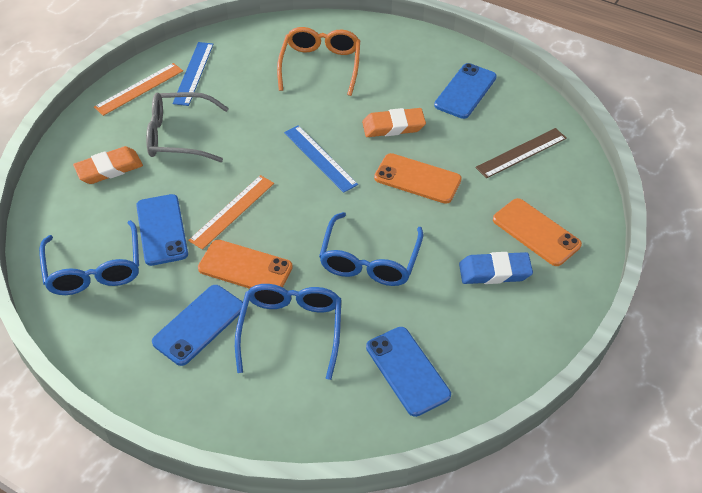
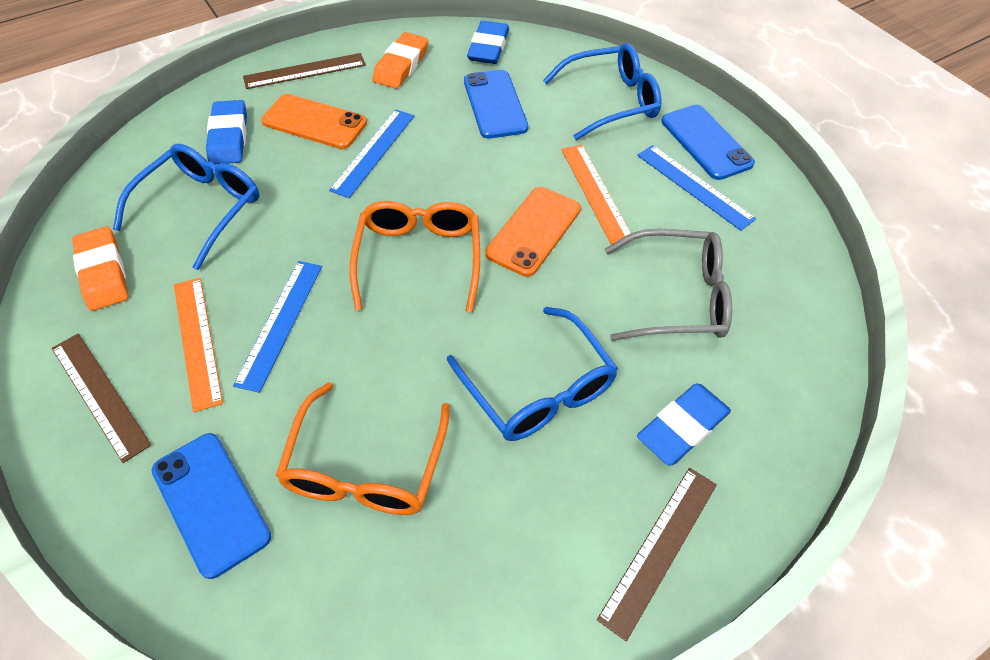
blue eraser: [459,252,533,284] = 1 -> [206,100,247,164] [467,21,509,64] [637,383,731,466] = 3
blue phone: [136,194,188,266] [152,285,243,366] [366,327,451,417] [434,63,497,119] = 4 -> [151,433,271,579] [464,70,528,139] [661,105,755,180] = 3
blue ruler: [173,42,214,106] [284,125,358,193] = 2 -> [233,261,322,393] [329,109,414,198] [637,145,756,231] = 3
brown ruler: [475,128,567,178] = 1 -> [52,333,151,463] [243,53,366,89] [597,468,717,641] = 3
orange glasses: [277,27,360,96] = 1 -> [276,382,450,515] [349,201,480,312] = 2
orange phone: [198,240,293,289] [374,153,462,204] [493,198,582,266] = 3 -> [261,94,367,149] [485,187,581,277] = 2

